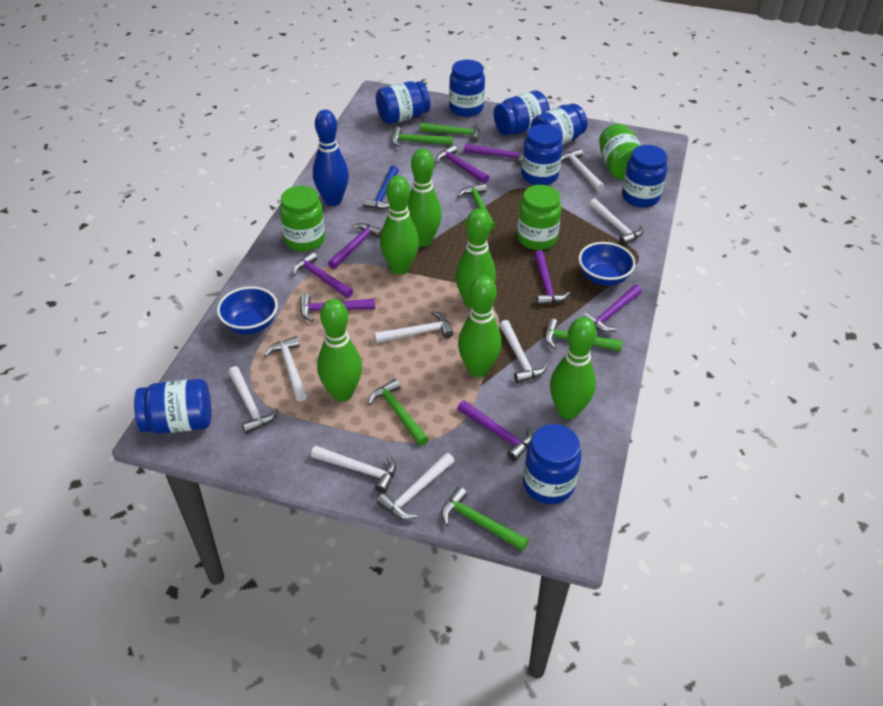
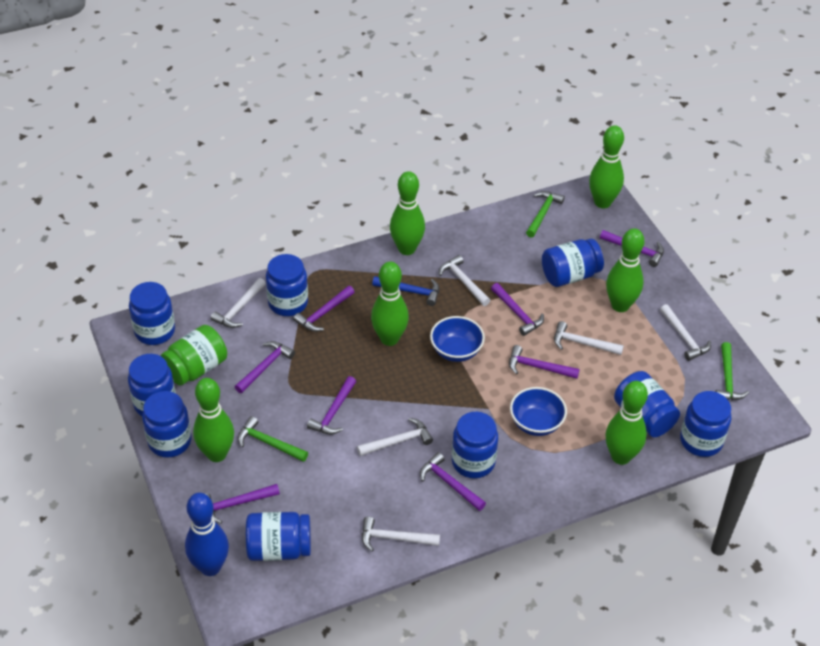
blue jar: [134,379,211,434] [376,81,431,124] [449,60,485,117] [494,91,550,135] [521,124,563,185] [523,424,581,504] [530,103,587,145] [622,145,667,208] = 8 -> [128,354,176,416] [129,282,175,345] [142,391,192,458] [246,512,311,561] [266,254,308,316] [452,412,498,478] [542,239,604,287] [614,371,680,437] [680,391,731,457] = 9
green hammer: [368,379,429,446] [392,127,453,147] [420,122,480,143] [442,487,529,551] [458,183,495,231] [545,318,623,352] = 6 -> [238,416,308,462] [526,191,565,238] [715,342,749,401] = 3
green jar: [280,186,325,252] [517,185,562,250] [599,124,641,180] = 3 -> [160,325,227,385] = 1
white hammer: [228,366,278,434] [264,336,307,402] [311,446,396,493] [374,311,454,343] [377,453,454,520] [499,320,548,383] [561,148,605,192] [589,198,643,245] = 8 -> [210,278,266,328] [357,418,433,456] [362,517,440,551] [439,255,491,306] [554,321,624,355] [660,304,711,361] = 6

